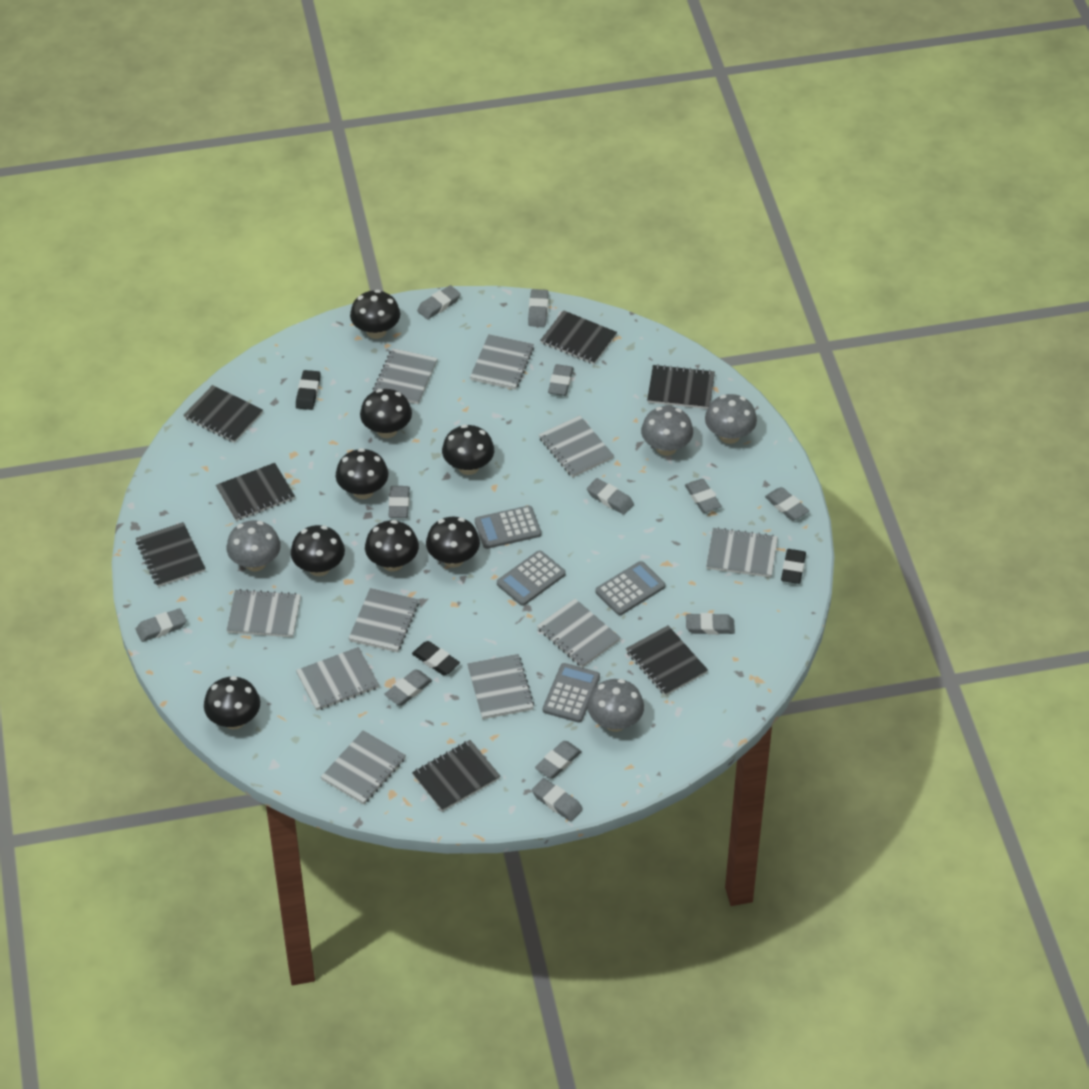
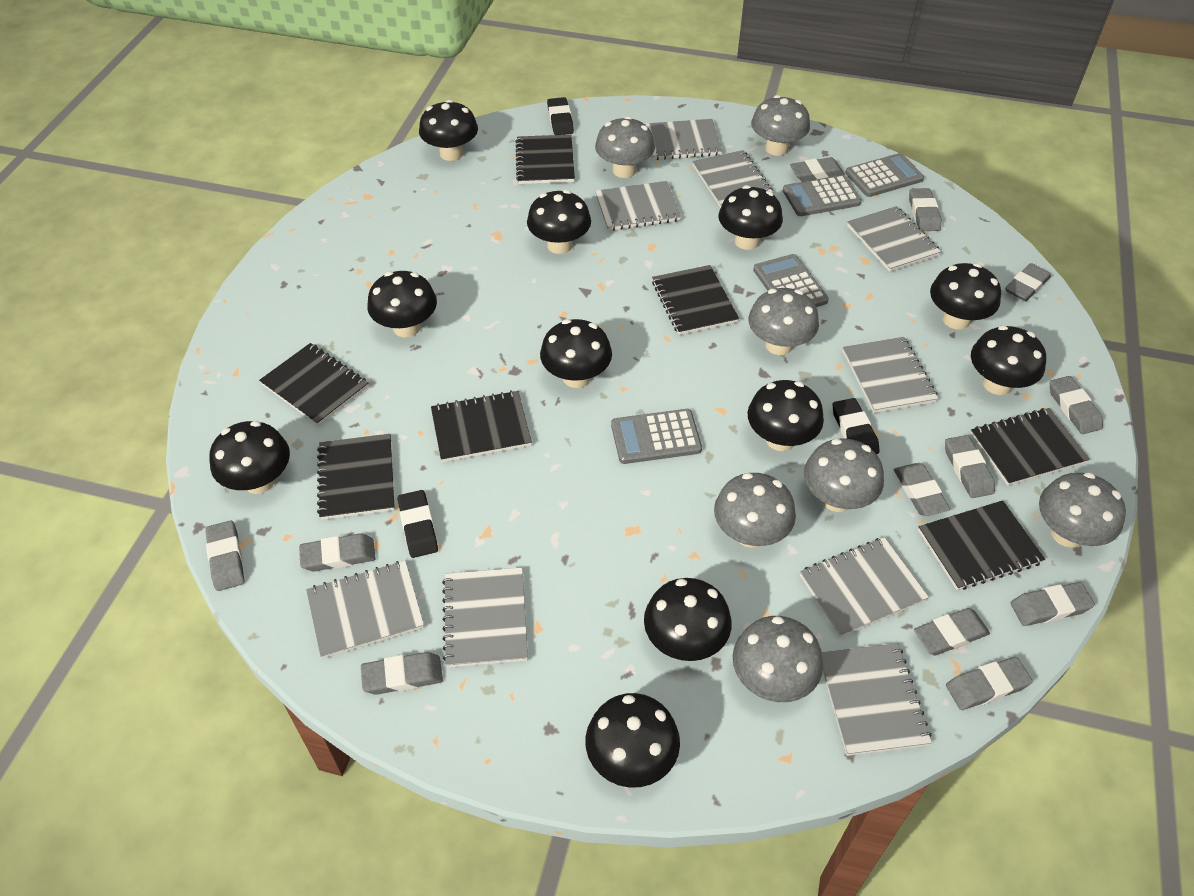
black mushroom: [204,676,260,730] [291,525,345,576] [336,448,388,499] [350,290,400,339] [360,389,412,438] [365,520,419,572] [426,517,480,568] [442,424,494,475] = 8 -> [209,421,290,494] [367,271,437,337] [419,100,478,161] [527,190,591,254] [540,319,612,388] [585,693,680,788] [644,578,732,661] [719,185,783,250] [747,380,824,451] [930,263,1001,330] [971,325,1046,395] = 11
grey mushroom: [227,520,281,571] [588,679,644,732] [641,406,693,456] [705,394,757,444] = 4 -> [595,116,655,178] [714,473,796,548] [733,616,823,702] [749,288,819,355] [751,95,810,156] [804,439,884,512] [1039,472,1126,548] = 7
grey notebook: [227,589,301,637] [296,647,379,711] [321,730,406,805] [348,588,419,652] [373,348,438,404] [467,654,535,719] [470,334,534,390] [537,599,621,668] [539,415,614,477] [706,527,778,578] = 10 -> [306,561,424,659] [442,567,528,667] [595,181,682,231] [644,119,722,160] [692,150,773,208] [800,537,929,637] [822,643,932,756] [842,337,939,413] [847,206,941,272] = 9

